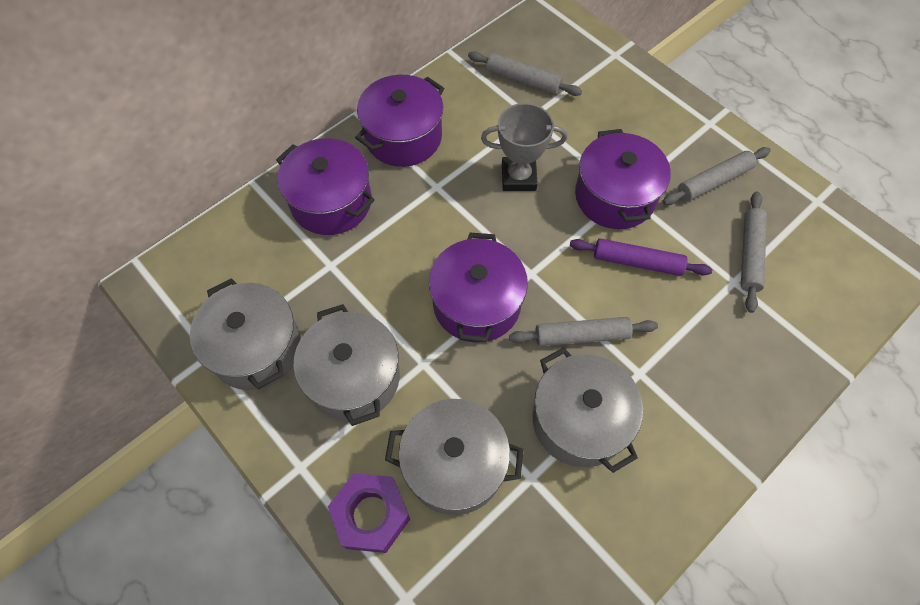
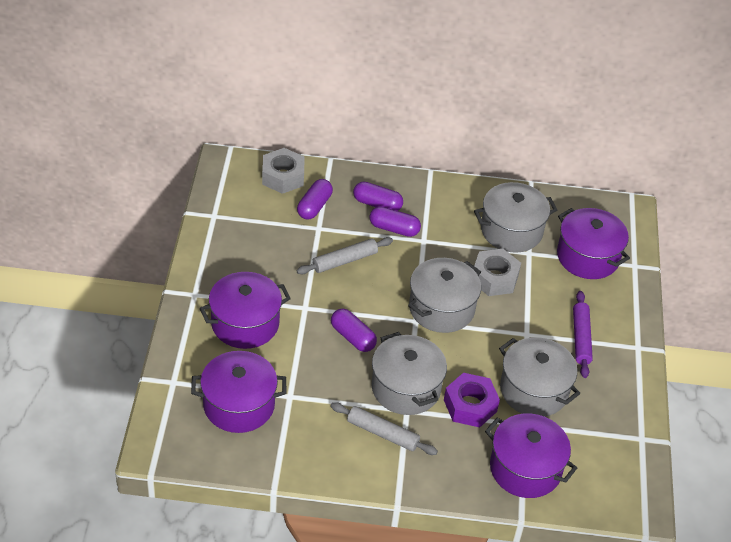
grey nut: none = 0 -> [262,148,305,194] [474,249,521,296] = 2
grey rolling pin: [468,51,582,96] [509,317,658,346] [662,147,771,205] [741,192,767,313] = 4 -> [297,237,393,274] [330,402,438,455] = 2
grey trophy: [481,103,567,191] = 1 -> none = 0
purple capsule: none = 0 -> [297,179,333,219] [331,308,377,352] [353,182,403,211] [370,206,421,237] = 4

